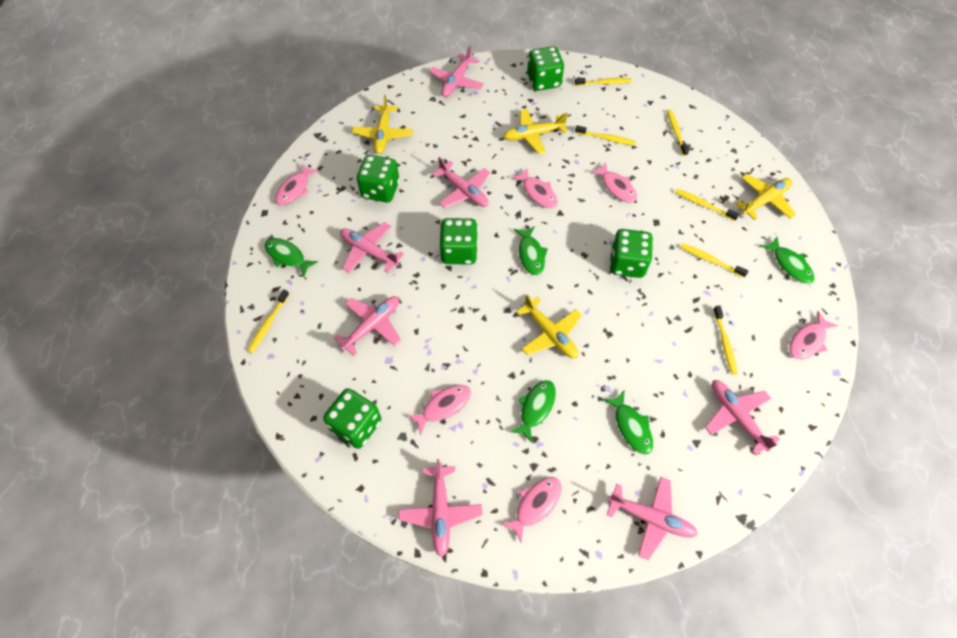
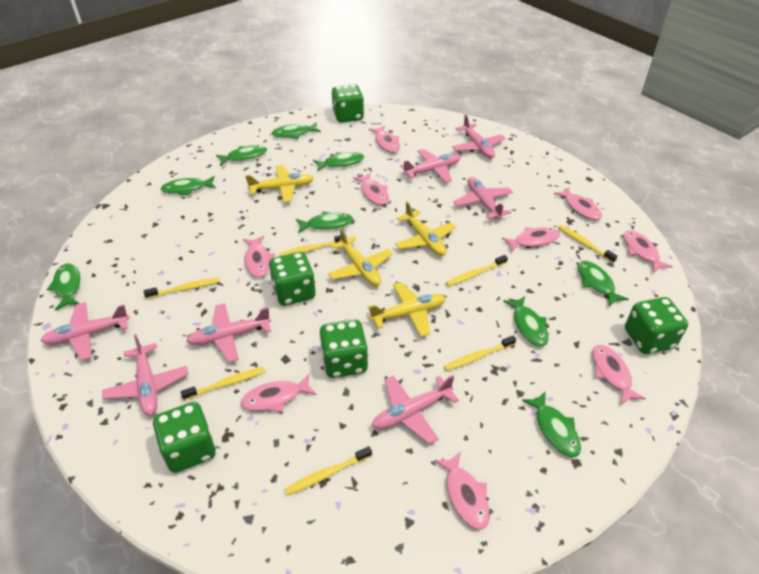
green fish: [265,238,318,277] [510,380,556,444] [514,226,548,275] [603,390,653,455] [761,237,814,284] = 5 -> [47,263,80,311] [161,176,216,196] [216,145,267,166] [272,122,321,139] [296,211,353,233] [313,152,364,171] [503,296,548,346] [522,391,581,457] [578,261,629,307] = 9
pink fish: [275,163,319,205] [407,385,471,435] [501,477,561,543] [511,169,557,208] [590,163,637,203] [789,311,838,359] = 6 -> [241,374,317,412] [243,236,275,277] [353,173,389,205] [369,125,400,153] [434,451,489,529] [502,227,560,252] [554,187,602,220] [593,345,646,405] [623,231,673,273] = 9

